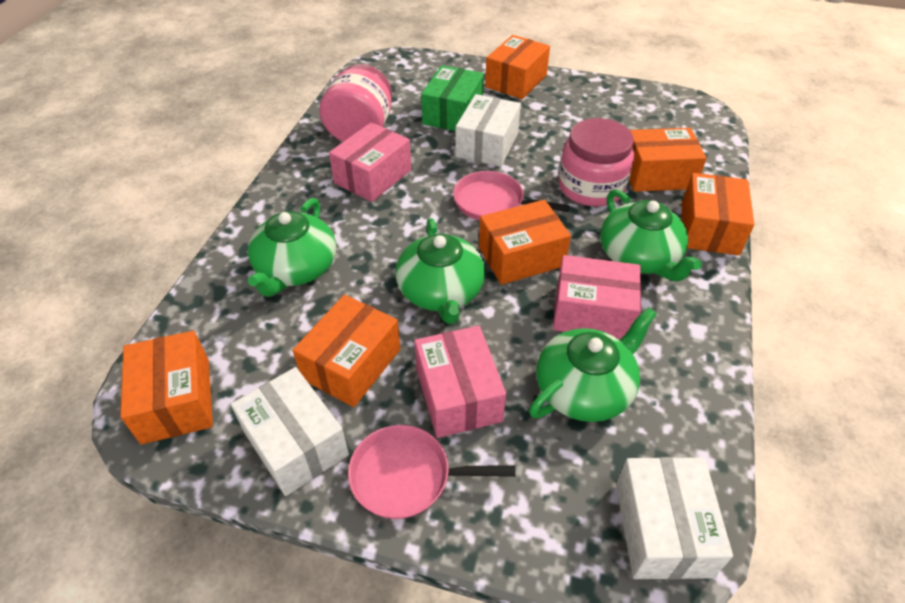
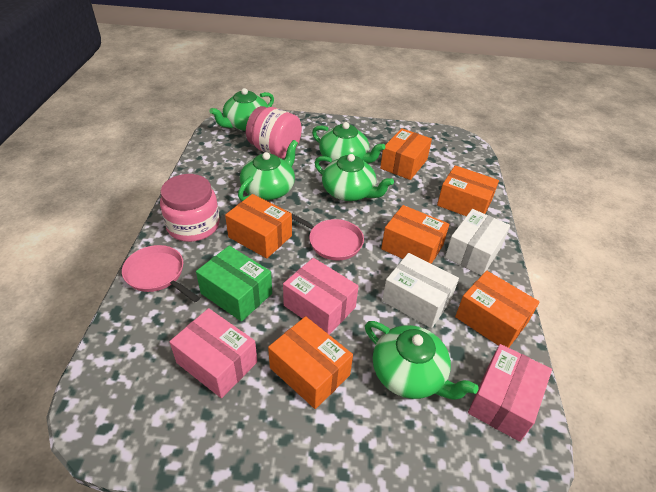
green teapot: [248,198,336,297] [396,218,485,324] [529,307,657,422] [601,189,702,281] = 4 -> [209,88,274,131] [238,140,298,201] [312,122,385,163] [315,154,394,201] [365,321,479,400] = 5
white box: [231,367,349,496] [455,94,521,167] [616,457,733,579] = 3 -> [382,253,459,328] [445,209,510,276] = 2

